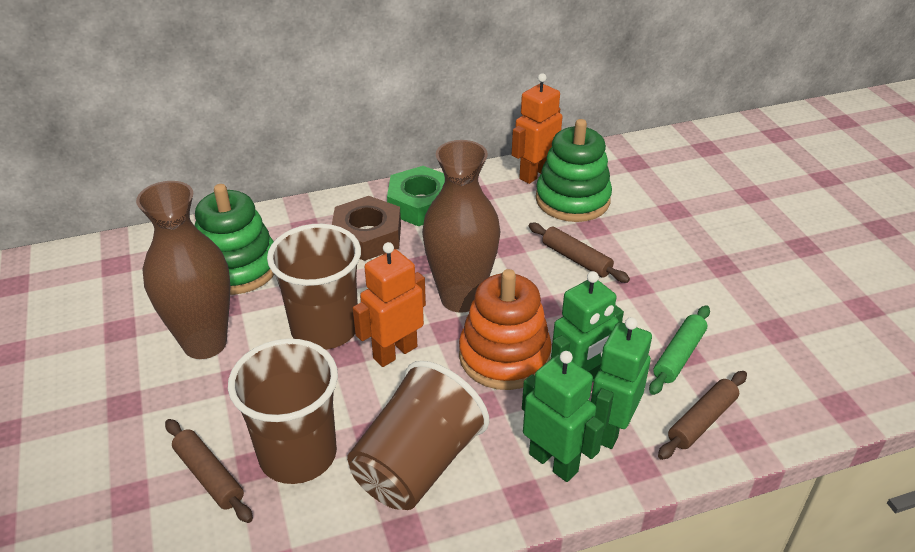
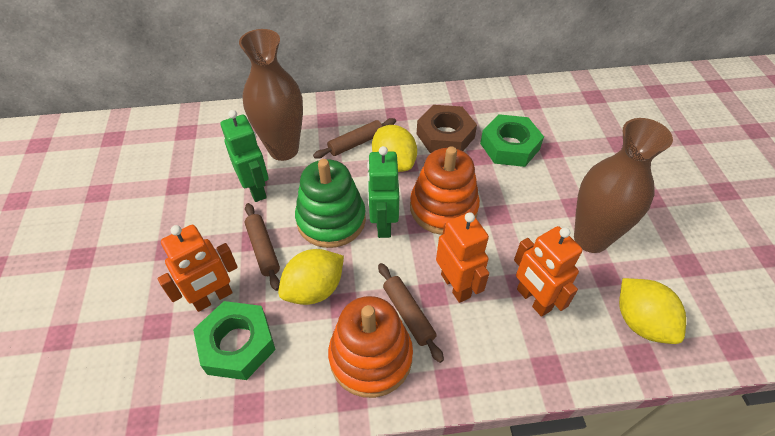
brown cup: [228,339,338,484] [267,224,361,350] [347,361,489,510] = 3 -> none = 0
green nut: [387,166,445,226] = 1 -> [193,301,276,380] [480,114,544,167] = 2
green robot: [522,351,604,482] [551,271,624,382] [591,317,652,449] = 3 -> [221,110,268,202] [367,146,399,238] = 2
green rolling pin: [649,305,710,395] = 1 -> none = 0
green stacking toy: [195,184,274,295] [536,119,612,222] = 2 -> [295,159,366,248] = 1
orange robot: [353,242,426,367] [512,73,563,184] = 2 -> [158,225,238,312] [436,212,489,303] [514,226,582,317] = 3
orange stacking toy: [459,269,552,390] = 1 -> [328,296,413,398] [410,146,480,235] = 2
yellow lemon: none = 0 -> [278,249,344,305] [372,125,417,172] [619,278,686,344] = 3

